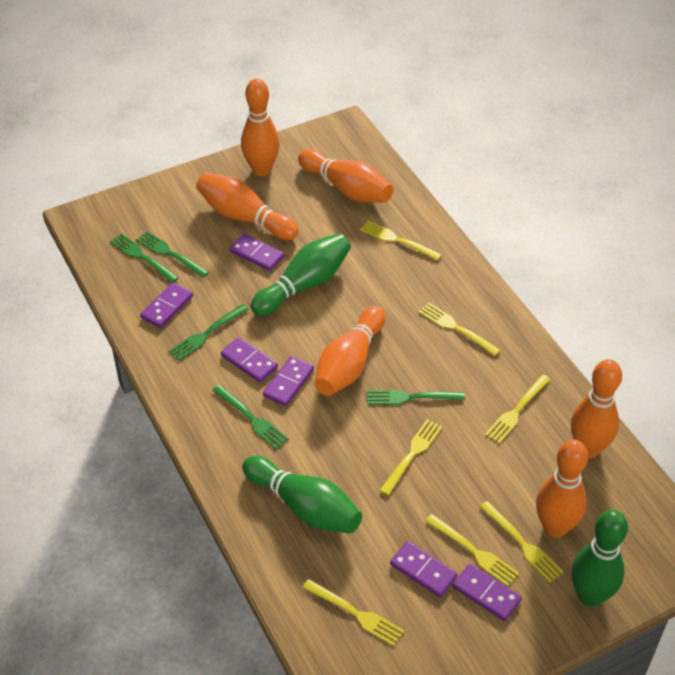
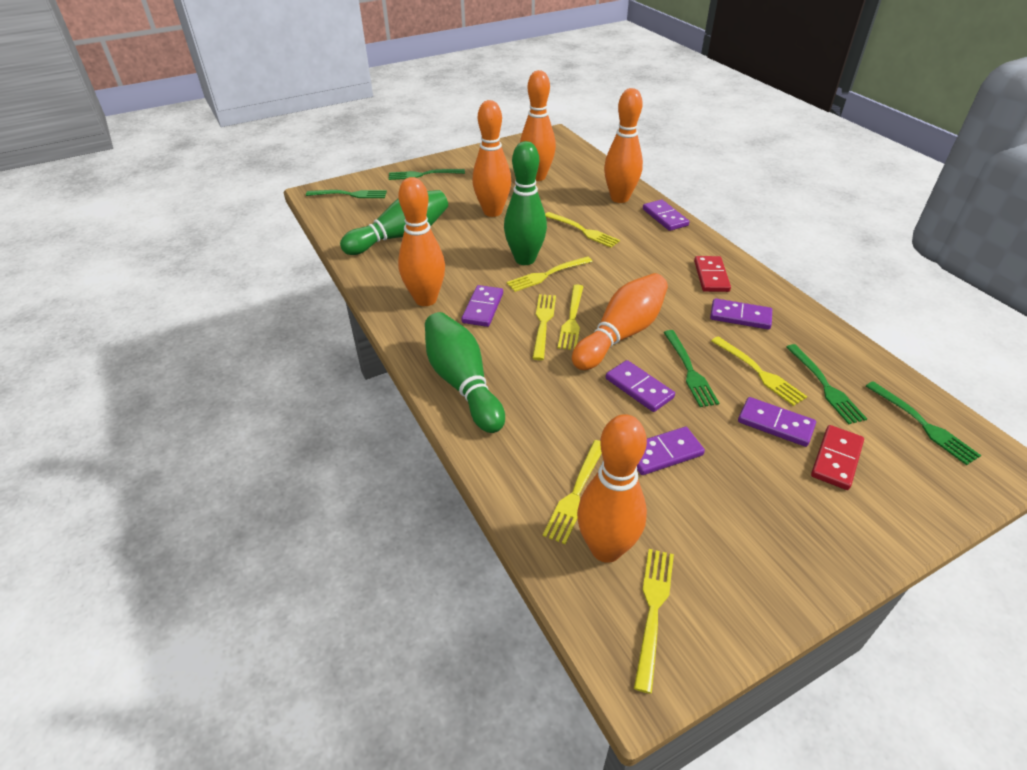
red domino: none = 0 -> [694,256,731,292] [811,425,864,490] = 2

